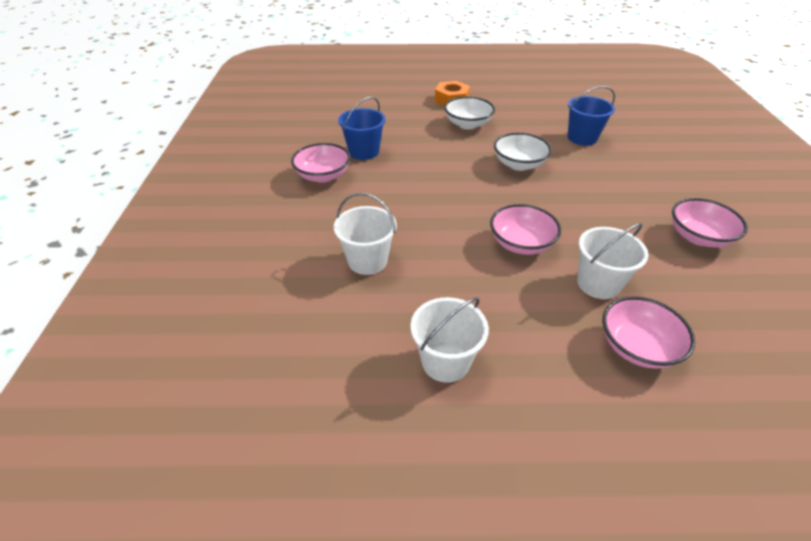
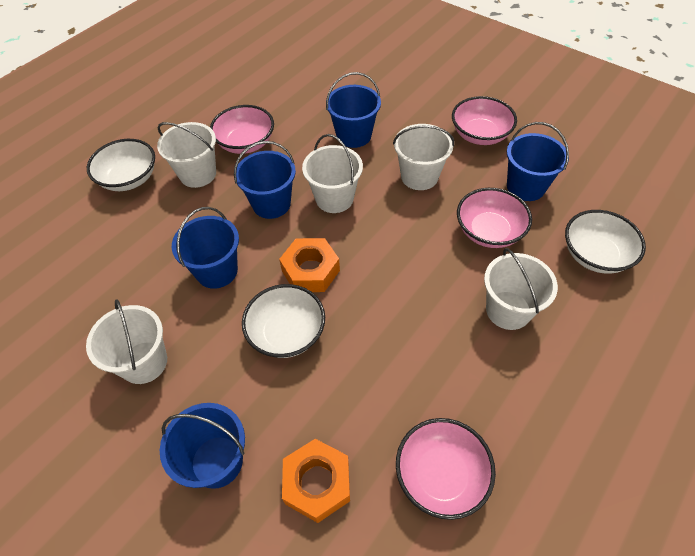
blue bucket: [338,97,386,160] [568,86,615,146] = 2 -> [160,403,245,489] [172,207,239,289] [234,141,296,219] [326,72,381,148] [507,122,569,201] = 5
orange nut: [435,81,470,106] = 1 -> [279,238,340,292] [282,439,350,523] = 2
white bowl: [444,96,495,129] [494,133,552,171] = 2 -> [87,139,155,191] [242,284,325,358] [565,210,646,274] = 3
white bucket: [334,193,397,275] [410,297,489,383] [577,223,649,299] = 3 -> [86,299,167,384] [157,122,216,188] [302,134,363,213] [393,124,454,190] [484,248,558,330] = 5

